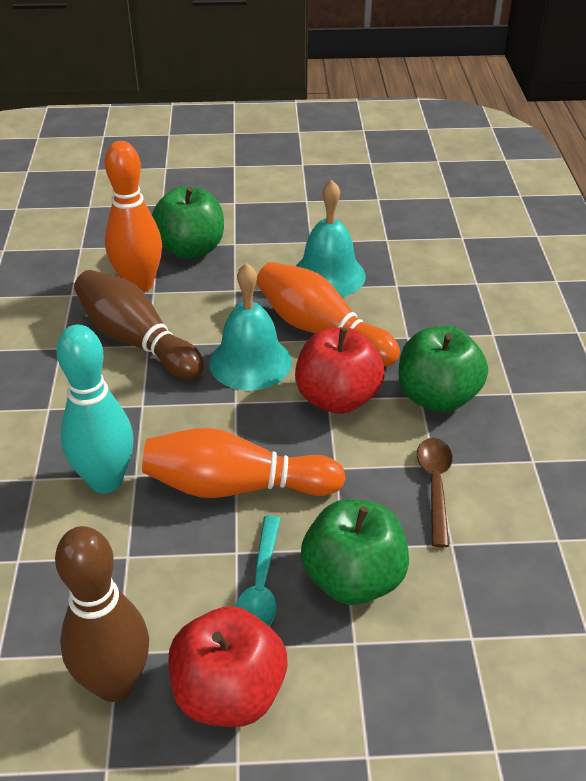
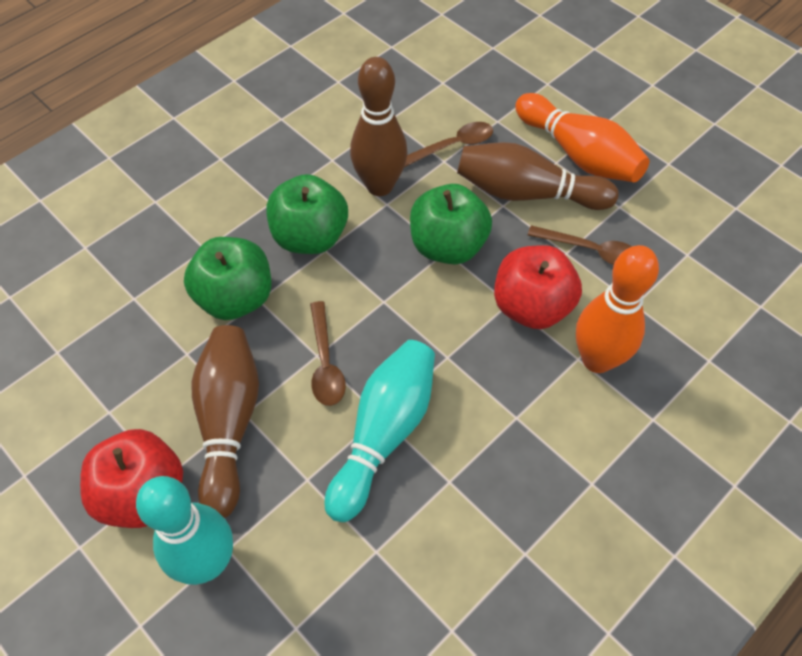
brown bowling pin: [55,526,149,702] [74,270,204,380] = 2 -> [192,325,259,518] [350,57,407,196] [457,142,619,210] = 3
brown spoon: [417,438,453,547] = 1 -> [310,301,346,406] [405,122,493,167] [528,225,632,265] = 3
orange bowling pin: [105,141,162,292] [142,428,346,498] [256,262,400,366] = 3 -> [515,93,649,182] [576,245,659,373] = 2
turquoise bell: [209,263,292,391] [296,180,366,297] = 2 -> none = 0
turquoise bowling pin: [56,325,134,494] = 1 -> [136,476,233,585] [325,340,435,522] = 2
turquoise spoon: [235,515,281,626] = 1 -> none = 0

